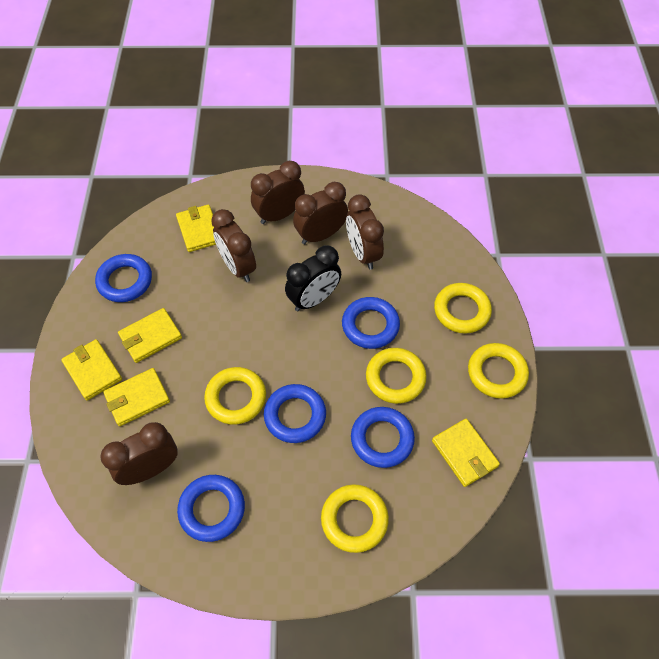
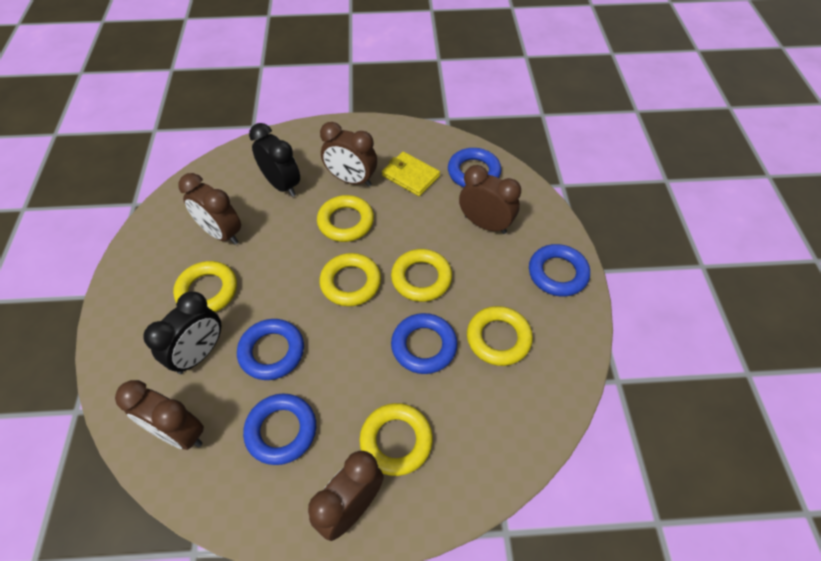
black clock: [285,245,341,312] = 1 -> [143,291,221,374] [249,123,300,197] = 2
yellow ring: [204,367,266,425] [321,484,389,553] [366,348,427,404] [434,283,492,334] [468,343,529,399] = 5 -> [173,261,237,312] [317,195,374,242] [319,253,381,307] [359,403,433,476] [391,249,452,302] [467,306,533,366] = 6
yellow wallet: [61,339,122,400] [103,368,170,426] [118,308,182,363] [176,204,216,252] [432,419,500,487] = 5 -> [382,152,440,196] = 1

